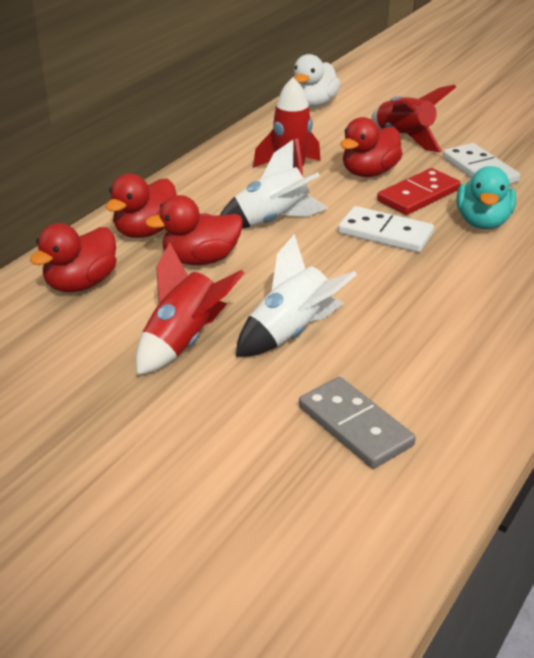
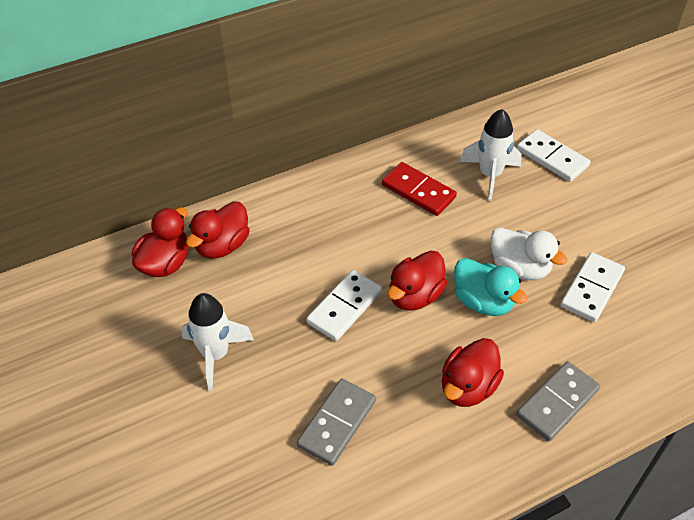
grey domino: [299,377,416,469] = 1 -> [297,379,376,466] [516,361,600,441] = 2
red rocket: [136,243,244,375] [253,77,321,176] [371,85,456,152] = 3 -> none = 0
white domino: [338,206,434,252] [443,143,520,184] = 2 -> [306,270,382,341] [517,129,590,182] [560,252,625,322] = 3

